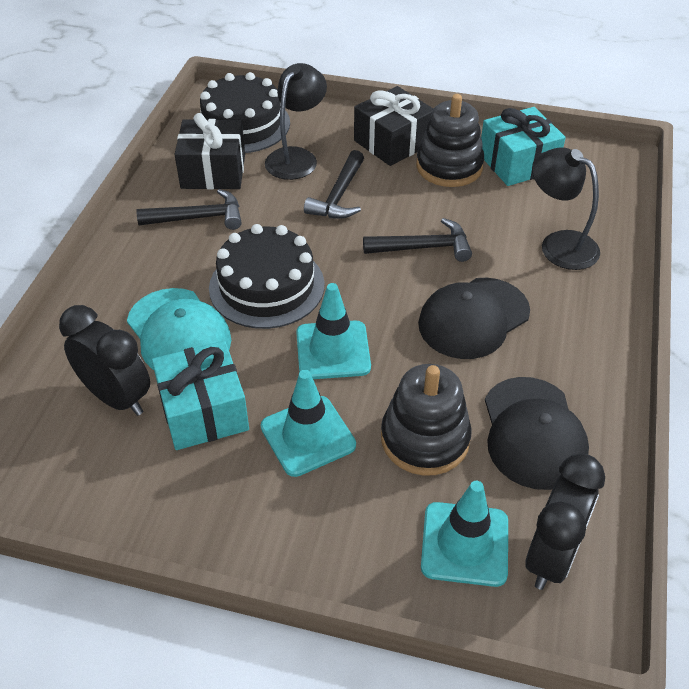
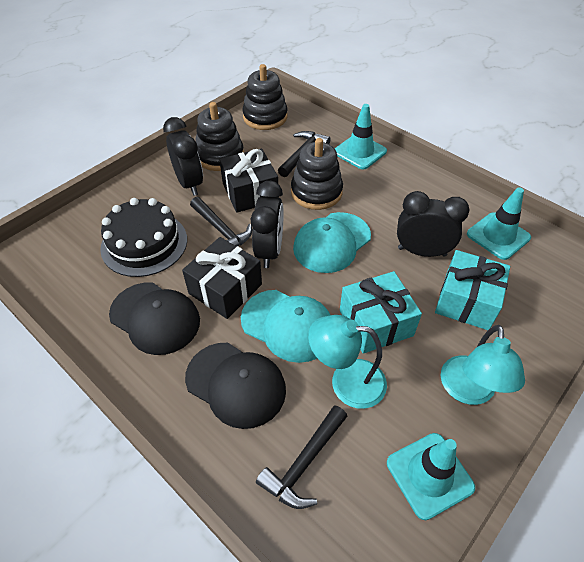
black cake: [200,72,290,153] [209,224,325,329] = 2 -> [100,198,187,277] = 1
black clock: [59,305,150,416] [525,454,605,590] = 2 -> [163,117,203,196] [251,181,284,268] [397,191,470,257] = 3
black lamp: [265,63,327,180] [532,147,600,270] = 2 -> none = 0
black stacking toy: [381,364,472,476] [416,94,484,187] = 2 -> [195,102,244,171] [242,64,287,130] [291,138,343,210] = 3
turquoise cap: [127,288,231,370] = 1 -> [241,290,330,363] [293,212,371,273] = 2
turquoise lamp: none = 0 -> [308,315,387,409] [441,325,525,405] = 2

